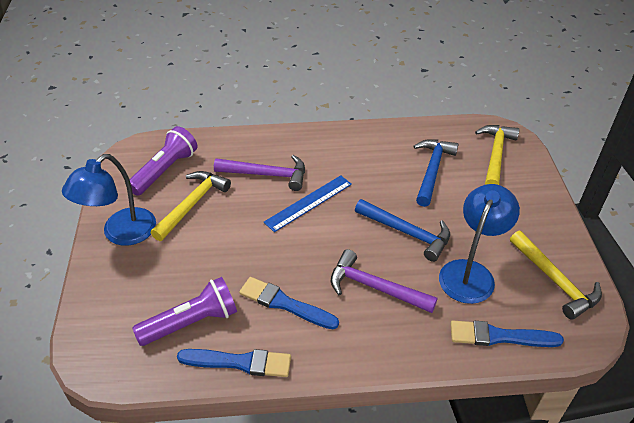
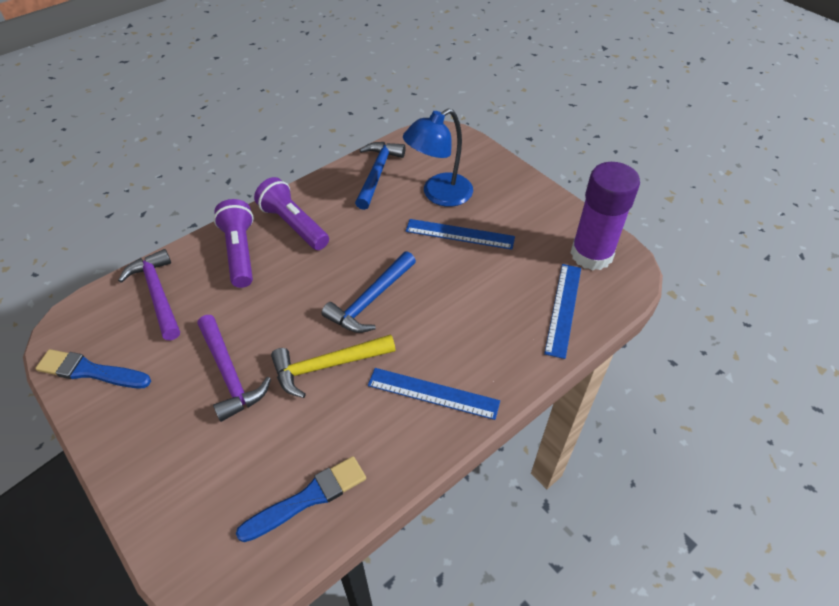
blue brush: [177,349,291,377] [239,277,339,329] [451,321,564,347] = 3 -> [35,349,151,388] [236,456,366,542] = 2
blue lamp: [62,154,156,246] [439,184,520,304] = 2 -> [403,108,473,207] = 1
blue ruler: [264,175,352,232] = 1 -> [368,368,500,420] [406,219,515,250] [544,264,581,359] = 3
purple glue stick: none = 0 -> [571,162,640,271] = 1
yellow hammer: [151,171,231,241] [475,125,520,185] [510,231,602,320] = 3 -> [271,334,396,398] = 1

